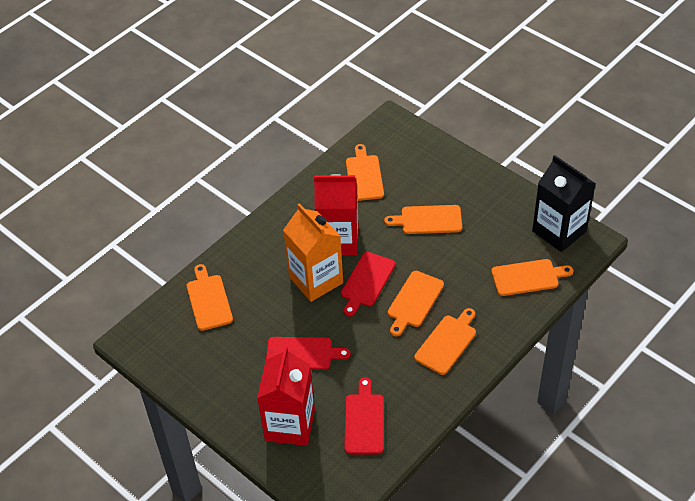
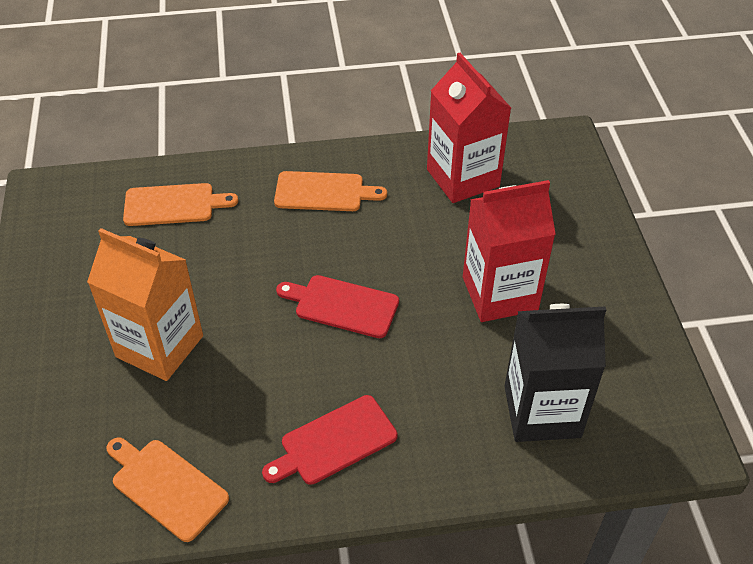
orange cutting board: [187,264,233,331] [346,144,384,201] [384,205,462,234] [388,271,444,336] [414,308,476,375] [491,259,573,296] = 6 -> [106,437,229,542] [123,183,238,226] [274,171,387,211] = 3
red cutting board: [266,337,351,370] [341,252,395,317] [344,377,384,454] = 3 -> [262,395,398,485] [276,275,399,338] = 2

